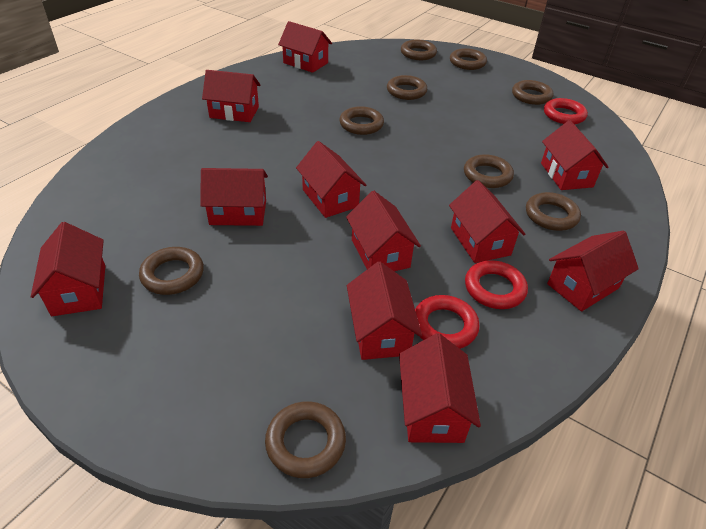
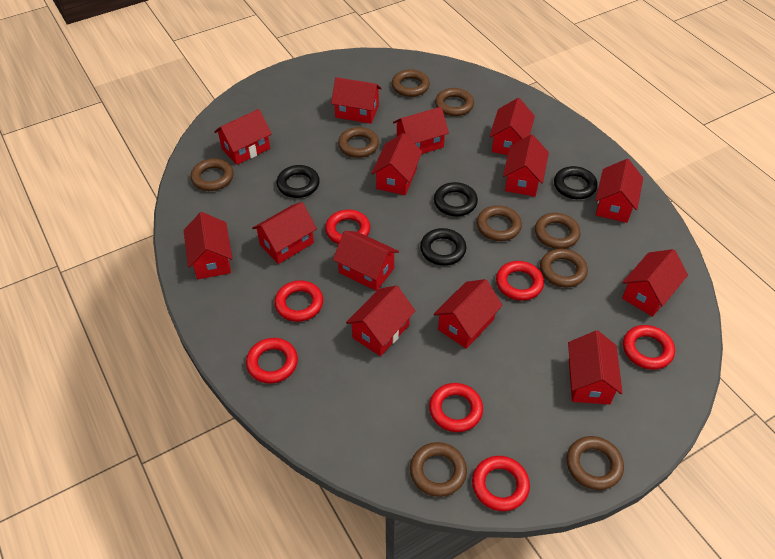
black ring: none = 0 -> [277,165,320,198] [420,228,466,266] [434,182,478,216] [554,166,597,199] = 4
red house: [31,222,105,316] [200,168,268,226] [202,70,260,122] [278,21,332,73] [296,141,366,218] [346,191,421,271] [347,262,422,360] [399,333,481,443] [449,180,525,263] [541,120,609,190] [547,231,639,311] = 11 -> [184,212,232,279] [214,109,272,165] [252,202,317,264] [331,77,382,124] [333,231,399,291] [346,285,415,356] [371,133,422,195] [393,107,449,154] [434,279,503,349] [489,98,535,155] [503,134,549,197] [568,330,623,404] [596,159,643,223] [622,249,688,317] = 14
red ring: [415,295,480,349] [465,260,528,309] [544,98,588,125] = 3 -> [246,338,298,383] [274,280,323,322] [325,210,370,244] [429,383,483,432] [472,456,530,511] [496,261,544,301] [623,325,675,370] = 7

